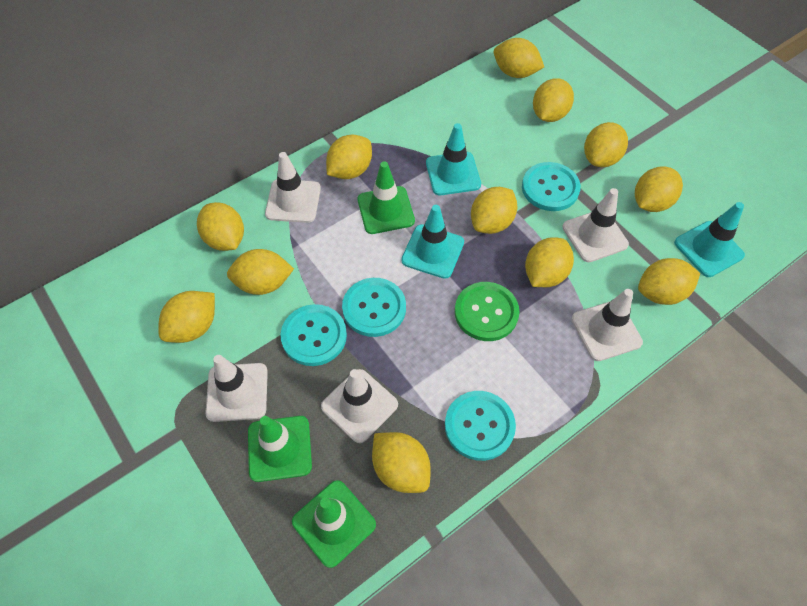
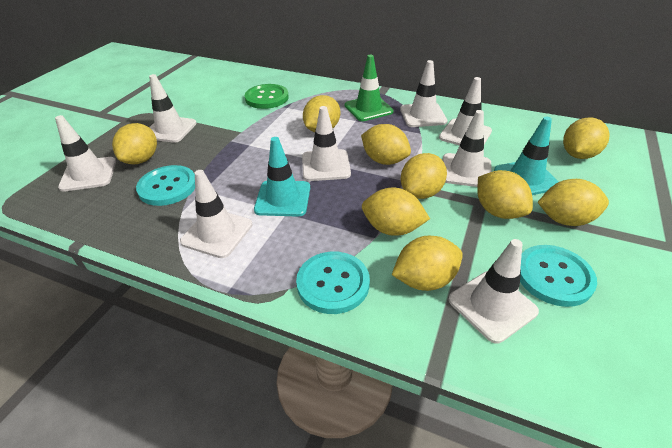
green traffic cone: [248,416,312,482] [292,480,376,568] [357,161,415,234] = 3 -> [345,55,394,121] = 1
turquoise button: [281,304,347,366] [342,278,406,337] [445,391,516,461] [522,162,581,211] = 4 -> [136,165,195,206] [296,252,370,314] [520,245,597,307] = 3
turquoise traffic cone: [401,205,464,279] [426,123,481,195] [674,202,745,277] = 3 -> [254,137,310,217] [494,117,559,195] = 2
white traffic cone: [205,355,268,422] [265,152,321,223] [321,369,398,443] [562,188,629,262] [571,289,643,361] = 5 -> [55,115,116,192] [149,74,197,143] [180,170,252,258] [302,106,351,181] [400,60,448,127] [439,77,492,146] [443,110,492,187] [448,239,539,343] = 8
yellow lemon: [158,291,215,343] [197,202,244,251] [227,249,294,295] [326,134,372,179] [372,432,431,493] [471,187,517,234] [494,38,544,78] [525,237,574,287] [533,78,574,122] [584,122,628,167] [635,167,683,212] [638,258,700,305] = 12 -> [112,123,157,164] [303,95,340,132] [361,124,411,165] [362,188,430,236] [392,236,463,291] [401,153,447,199] [477,170,533,219] [538,179,609,226] [563,117,610,159] = 9

